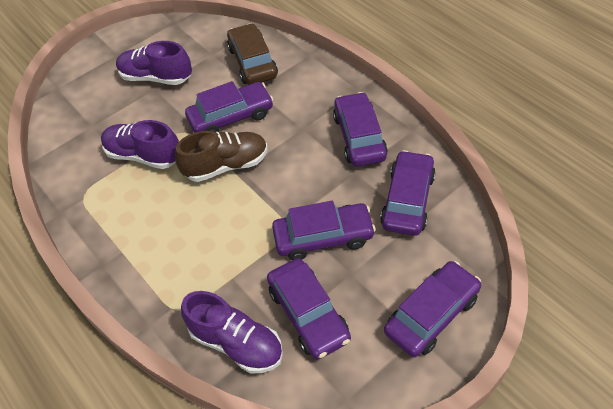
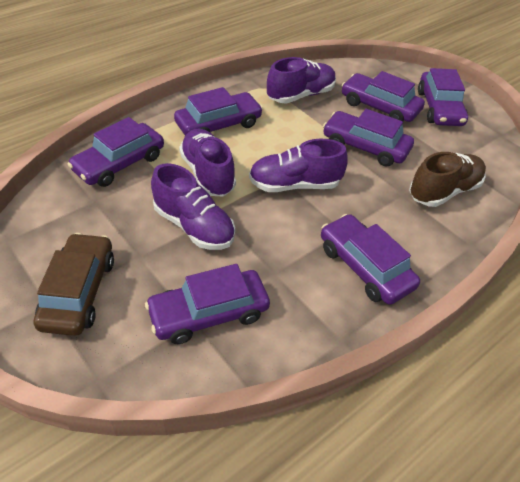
purple car: [185,81,273,133] [267,258,351,360] [272,201,376,260] [333,92,388,167] [380,150,436,236] [384,261,481,357] = 6 -> [67,117,164,187] [145,264,270,344] [174,87,263,135] [321,214,420,305] [323,109,414,167] [341,71,425,122] [418,68,468,126] = 7
purple shoe: [101,120,179,169] [116,41,192,85] [181,291,283,373] = 3 -> [151,163,235,250] [179,129,236,197] [249,139,348,192] [267,57,336,104] = 4

